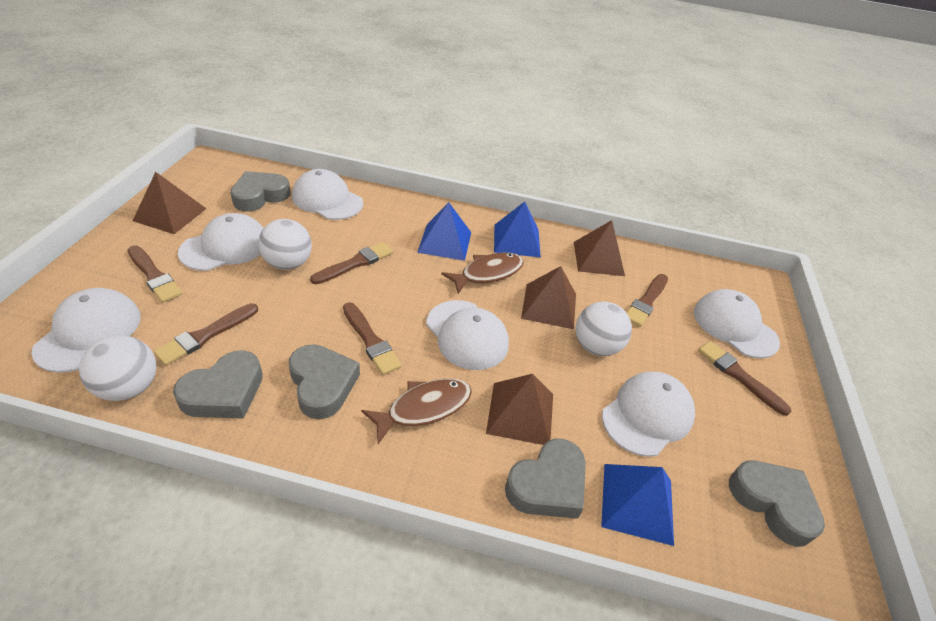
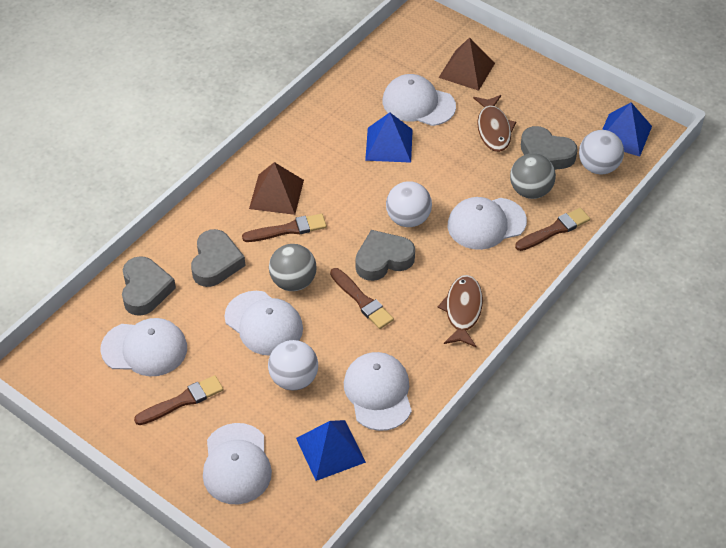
brown brush: [127,246,183,303] [153,303,258,365] [310,242,393,284] [343,302,402,375] [627,274,668,327] [698,341,791,416] = 6 -> [134,375,224,425] [242,214,327,242] [330,268,394,329] [515,208,590,251] = 4
brown pyramid: [133,172,206,234] [486,374,553,445] [521,266,576,329] [574,220,625,276] = 4 -> [249,162,304,215] [439,37,495,91] = 2
grey ball: none = 0 -> [269,244,317,291] [510,153,556,199] = 2
grey heart: [173,350,263,419] [230,171,291,211] [289,344,360,419] [505,439,586,519] [729,460,825,547] = 5 -> [122,256,176,316] [191,229,246,287] [355,230,415,281] [521,126,578,170] = 4

